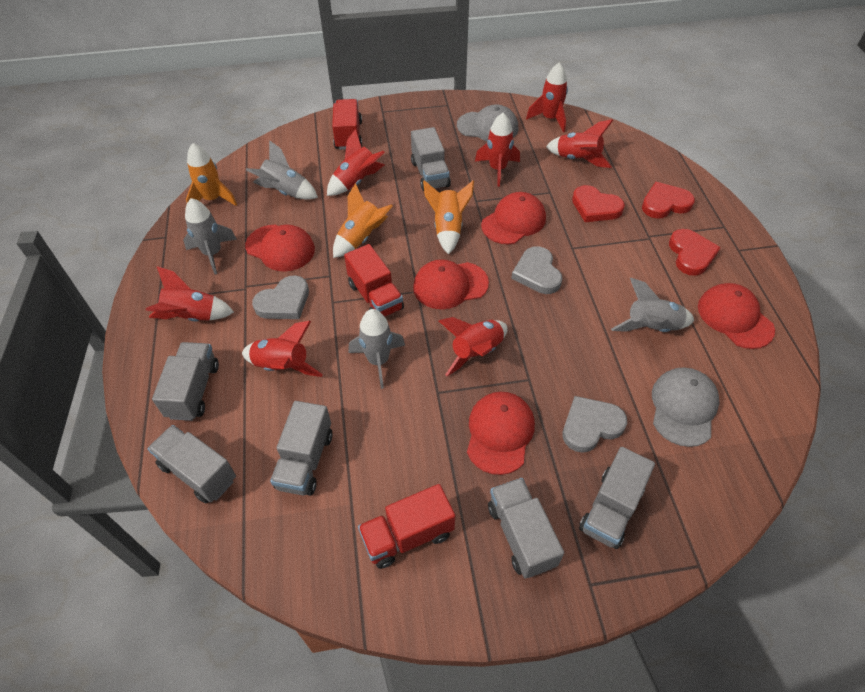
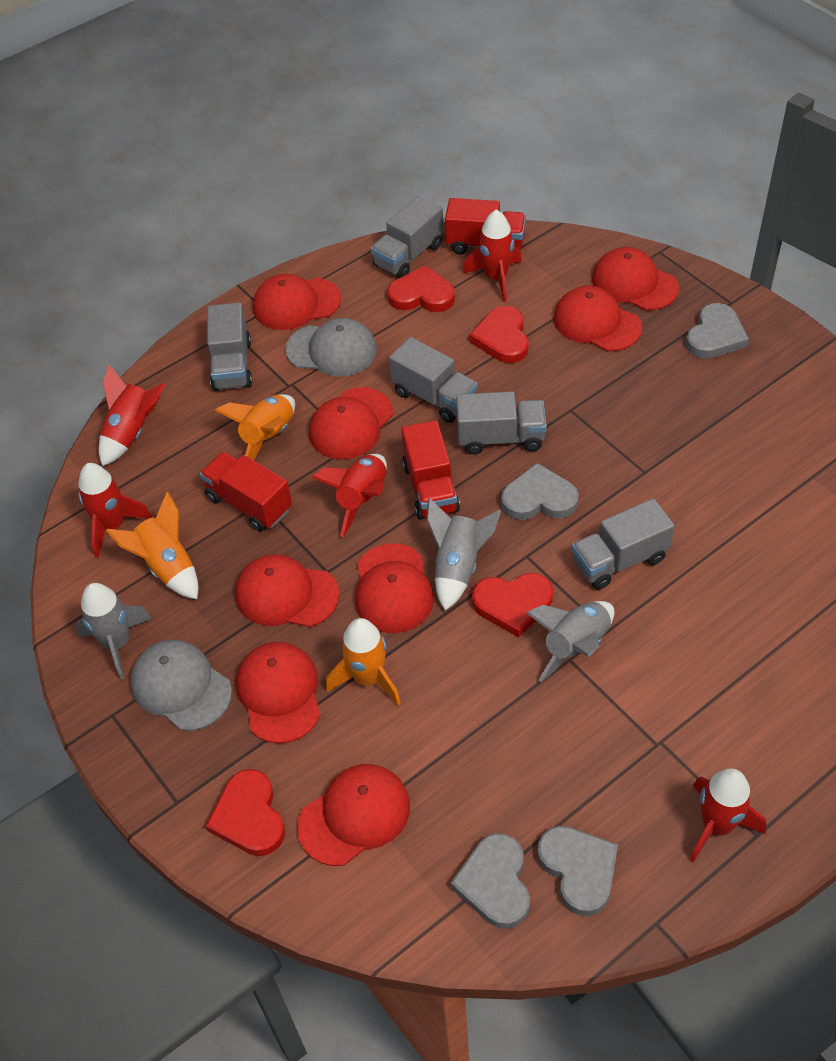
grey heart: [252,275,309,319] [511,246,563,294] [563,396,627,453] = 3 -> [450,833,530,929] [501,463,579,520] [538,826,618,916] [685,303,749,359] = 4
grey rocket: [183,198,237,274] [246,140,318,200] [349,309,405,389] [611,278,694,332] = 4 -> [75,583,152,679] [426,498,501,611] [526,601,614,683] = 3
grey truck: [147,425,236,503] [152,342,219,421] [270,401,333,496] [411,127,451,191] [488,478,564,578] [579,447,655,549] = 6 -> [207,302,252,391] [371,196,444,278] [389,337,478,423] [456,391,547,454] [572,499,675,590] = 5
red cap: [245,224,315,272] [413,259,489,309] [467,392,535,475] [481,192,546,244] [698,283,775,349] = 5 -> [235,554,339,627] [236,642,321,744] [253,274,341,330] [297,764,410,866] [309,387,393,460] [355,543,434,633] [553,286,642,351] [592,247,679,311] = 8
red heart: [572,185,625,222] [642,182,695,219] [669,229,721,276] = 3 -> [206,769,285,856] [388,265,455,312] [469,306,529,363] [472,573,553,637] = 4
red rocket: [146,266,234,321] [242,321,323,377] [327,129,385,196] [439,317,508,376] [475,113,520,187] [526,63,568,132] [546,119,613,168] = 7 -> [78,463,152,558] [99,364,165,466] [311,454,387,537] [463,210,522,302] [690,768,766,862] = 5

